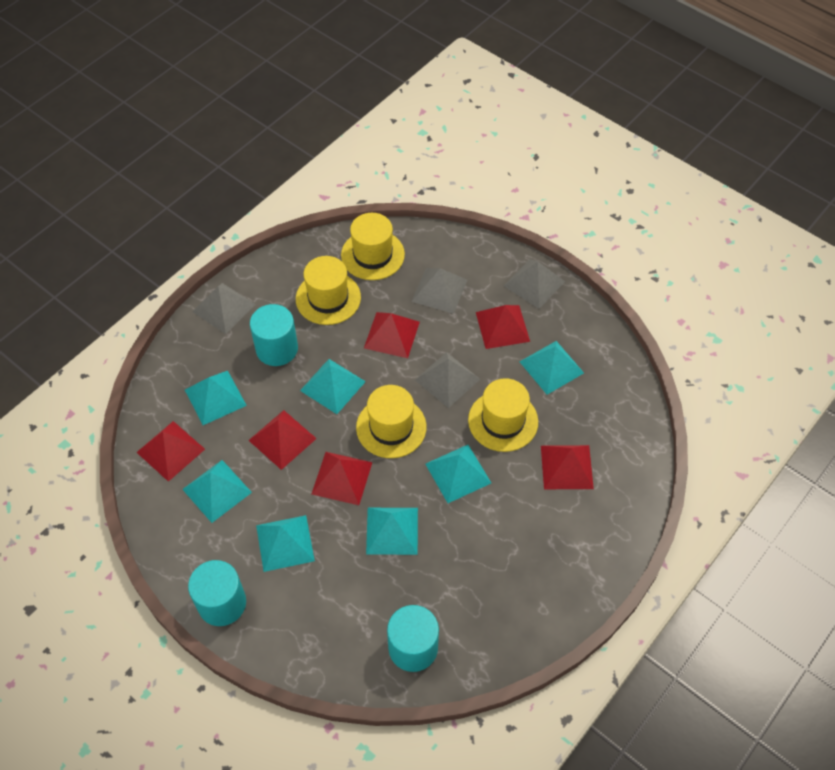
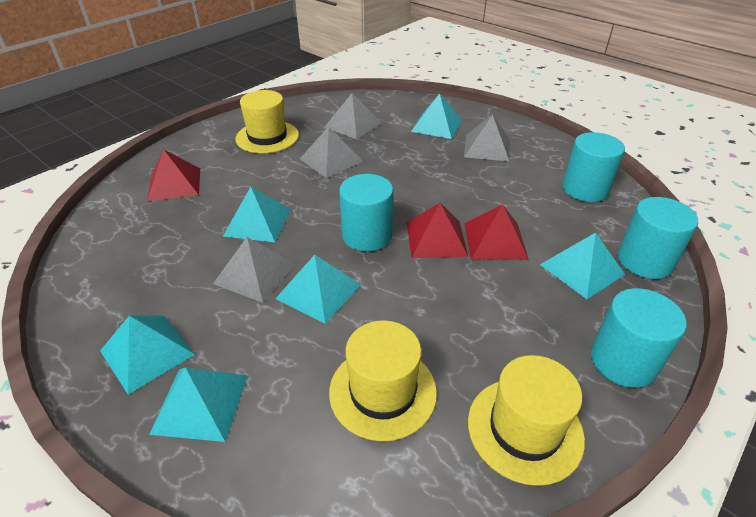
red pyramid: [136,421,205,482] [248,410,317,470] [312,452,372,505] [364,312,420,358] [476,305,530,349] [541,445,594,489] = 6 -> [147,150,200,201] [407,203,468,258] [464,204,528,259] = 3
turquoise cylinder: [188,560,246,626] [250,304,298,366] [387,605,439,672] = 3 -> [339,174,393,252] [562,132,625,202] [591,288,687,388] [618,197,698,279] = 4
turquoise pyramid: [182,460,252,523] [185,371,247,425] [256,515,315,572] [300,359,366,414] [366,508,418,555] [425,445,491,503] [520,341,584,395] = 7 -> [100,315,195,394] [149,367,247,442] [223,187,291,242] [275,255,361,324] [411,93,462,139] [540,233,625,299] = 6
yellow hat: [296,256,361,325] [341,213,405,280] [356,385,427,458] [468,378,538,452] = 4 -> [235,90,299,154] [329,320,437,441] [468,355,585,486] = 3

